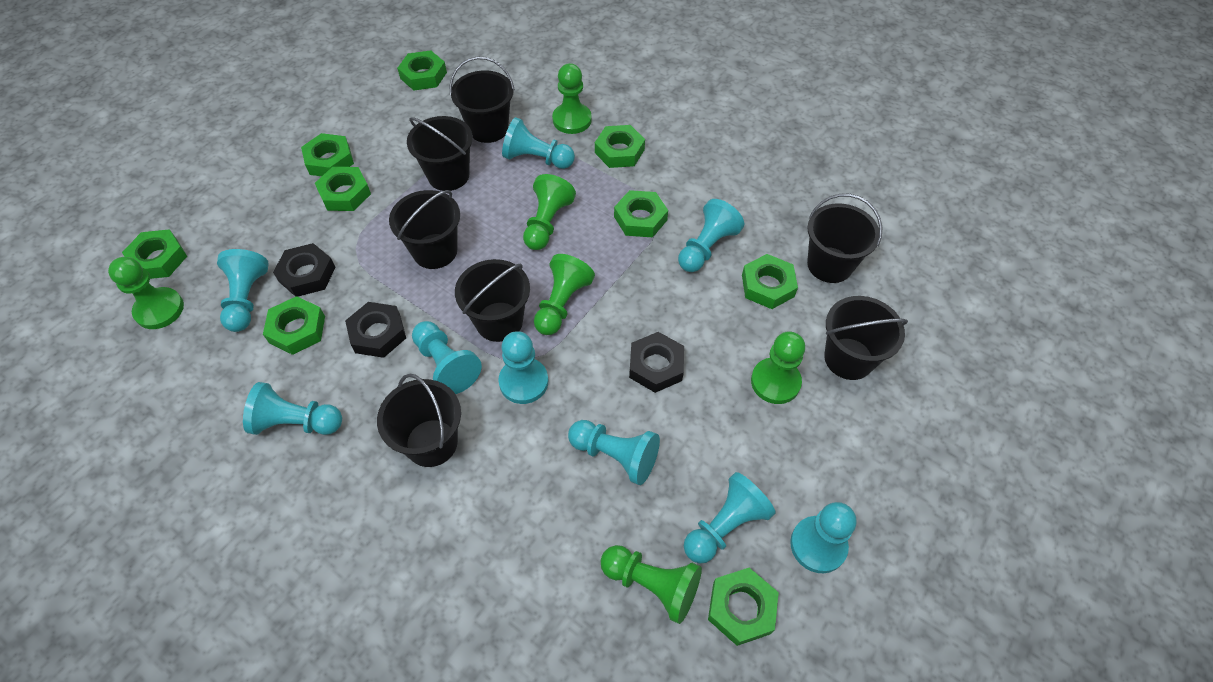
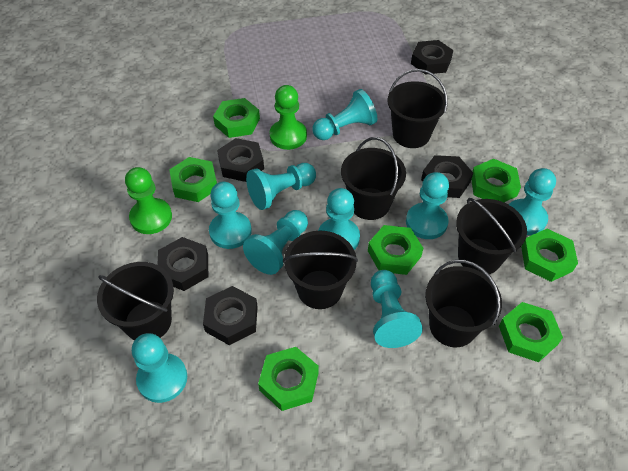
black bucket: [377,374,461,467] [389,190,460,269] [407,116,473,191] [450,56,515,143] [455,259,530,342] [807,194,882,283] [824,296,908,380] = 7 -> [97,262,174,340] [283,231,358,309] [341,137,406,220] [387,69,448,148] [425,260,502,347] [456,198,527,274] = 6
black nut: [273,243,336,297] [345,302,406,358] [629,332,684,393] = 3 -> [157,237,208,291] [203,286,258,345] [217,138,264,182] [411,40,453,75] [421,155,473,198] = 5
green nut: [122,229,187,279] [263,296,325,355] [301,133,354,176] [315,167,371,211] [397,50,447,91] [595,125,645,168] [614,190,668,237] [708,568,779,646] [742,254,798,309] = 9 -> [169,157,217,202] [213,98,260,138] [258,347,319,411] [368,225,423,275] [471,159,521,202] [499,302,563,362] [521,229,578,282] = 7
green pawn: [108,257,184,329] [523,174,576,250] [534,254,595,335] [552,63,592,134] [601,545,702,624] [751,331,805,404] = 6 -> [125,167,172,234] [270,85,307,150] = 2

